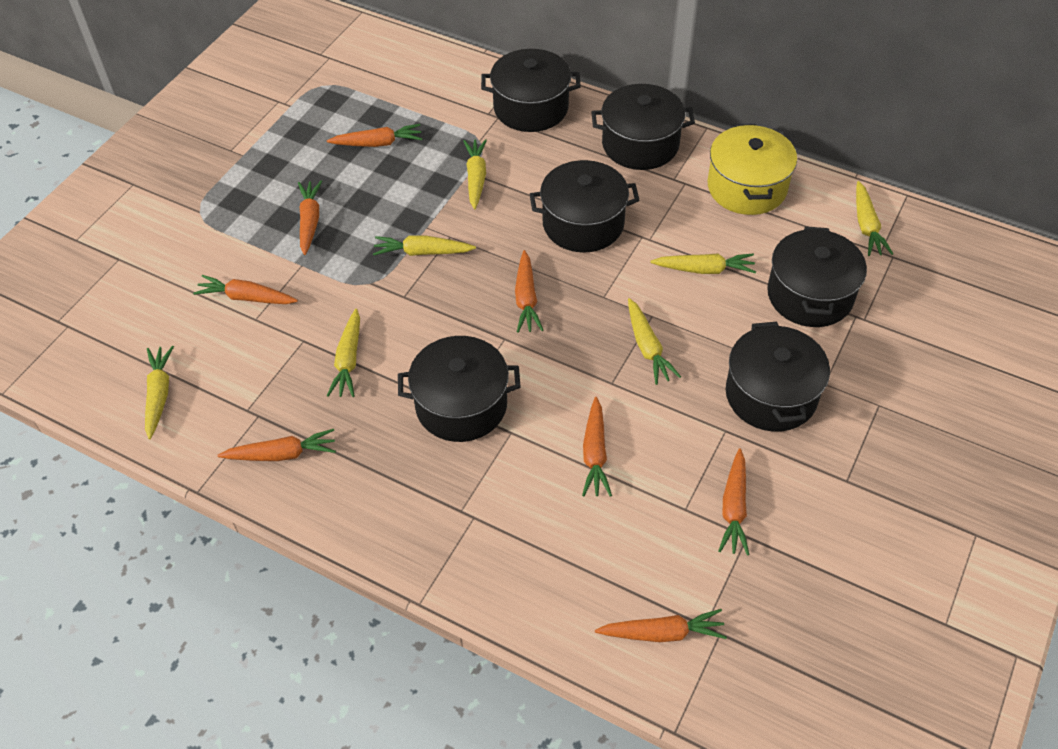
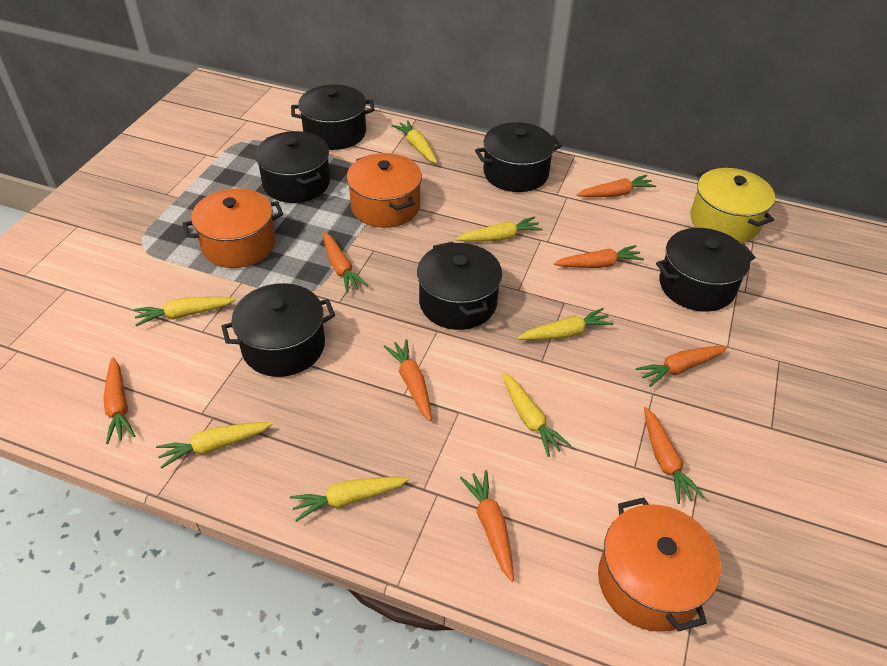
orange pot: none = 0 -> [182,188,283,268] [346,153,422,228] [598,497,721,632] = 3

